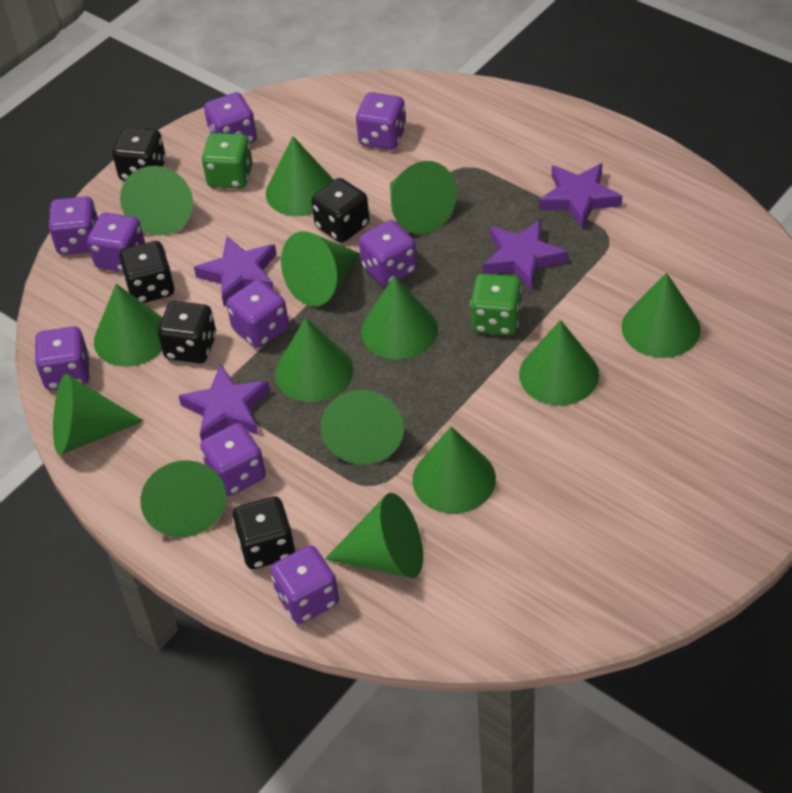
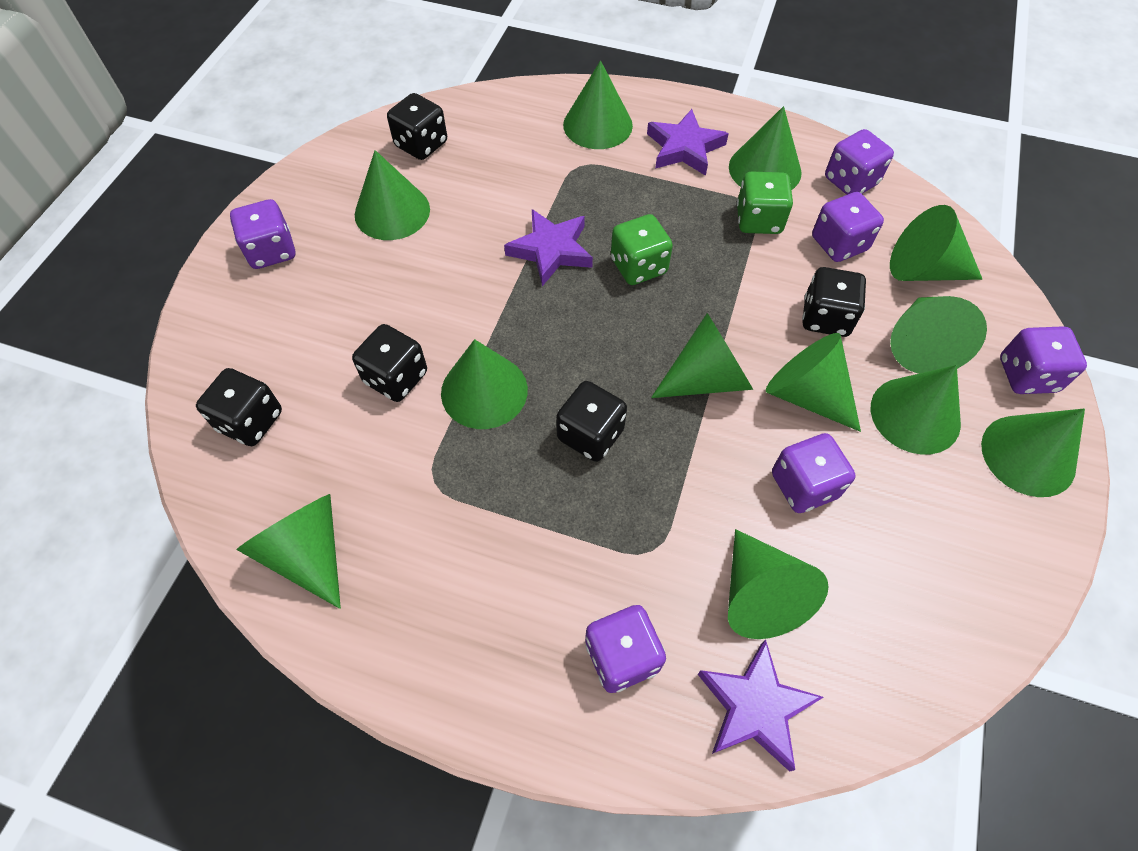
green cone: [53,374,144,455] [94,284,162,367] [120,166,193,236] [140,460,226,537] [266,136,334,216] [275,318,353,402] [281,231,360,306] [321,390,404,465] [325,493,423,578] [361,276,438,360] [390,161,457,234] [412,427,496,514] [519,320,599,406] [622,273,701,358] = 14 -> [237,494,341,609] [355,150,430,240] [441,339,528,429] [563,60,633,149] [651,313,753,398] [728,529,829,639] [729,106,802,190] [765,333,861,432] [871,365,961,455] [890,205,982,281] [890,296,987,374] [981,408,1085,497] = 12
purple dice: [35,326,89,390] [48,196,98,255] [87,213,145,272] [200,423,266,496] [204,92,257,143] [226,280,289,348] [270,545,339,624] [356,92,406,150] [359,220,417,286] = 9 -> [230,199,295,269] [585,605,666,693] [772,433,855,513] [812,192,884,262] [825,129,894,195] [1000,326,1087,394] = 6
purple star: [179,364,270,441] [194,236,277,307] [483,219,567,290] [539,163,622,229] = 4 -> [504,209,593,286] [647,109,729,176] [698,639,824,772] = 3

